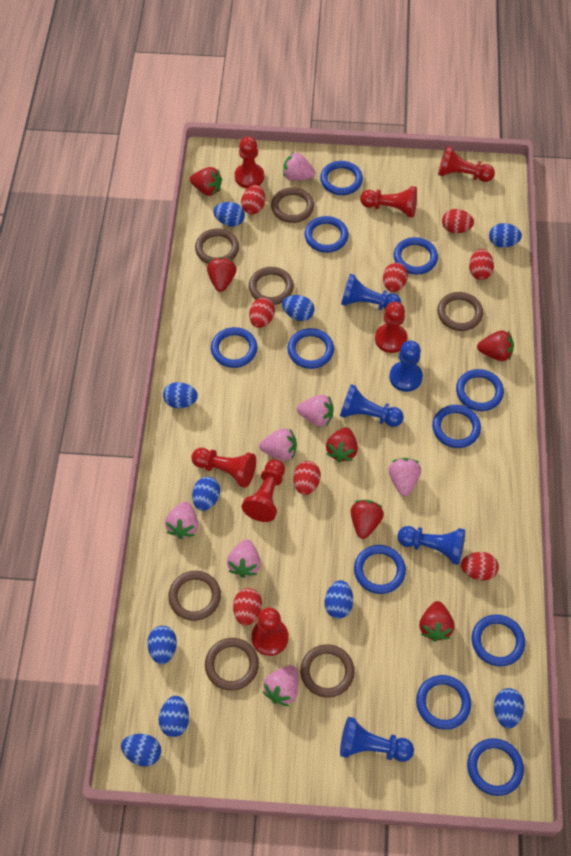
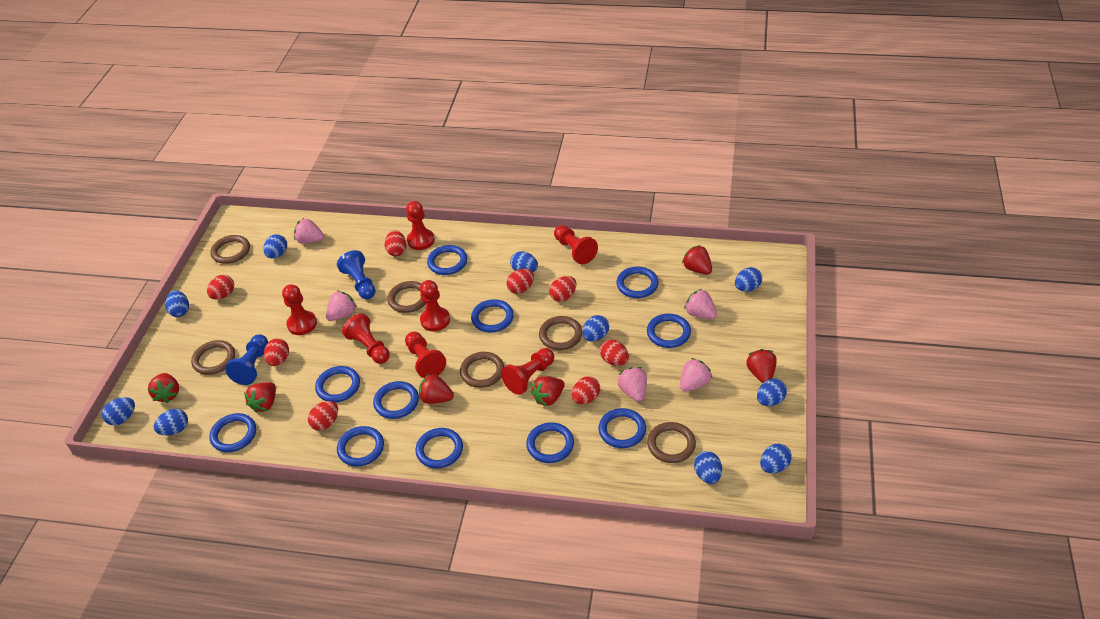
blue pawn: [340,384,404,427] [340,717,414,762] [341,274,401,310] [389,341,423,392] [397,526,465,565] = 5 -> [225,334,268,385] [337,250,375,299] = 2
brown ring: [168,571,221,621] [195,228,239,264] [205,638,259,691] [249,267,294,305] [271,187,314,223] [300,644,355,698] [437,292,483,331] = 7 -> [191,340,235,375] [210,235,250,264] [387,281,426,313] [460,352,504,388] [539,316,582,350] [647,422,696,463] = 6
pink strawberry: [165,502,198,539] [227,539,261,578] [259,428,297,460] [263,665,298,706] [283,152,316,181] [297,395,333,426] [388,458,421,496] = 7 -> [294,218,324,244] [326,290,357,321] [617,367,647,402] [680,358,712,392] [684,289,717,319] = 5

